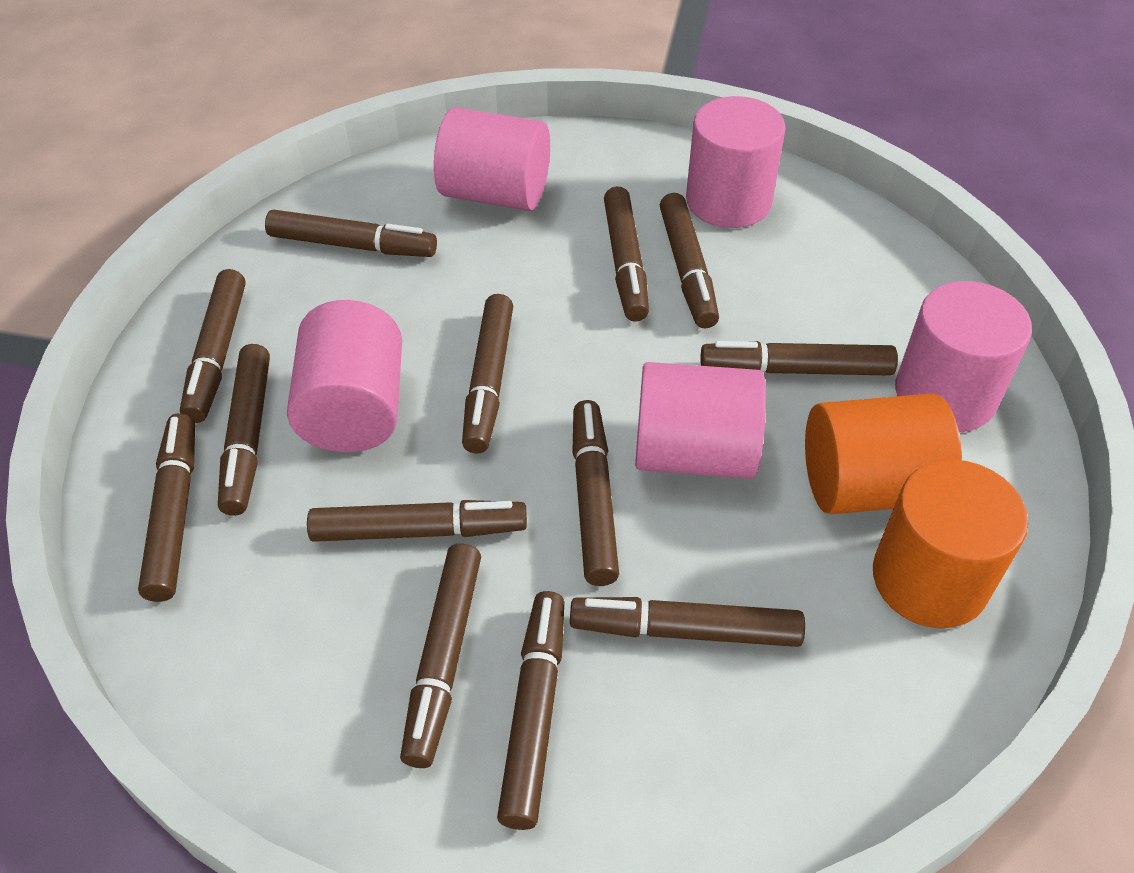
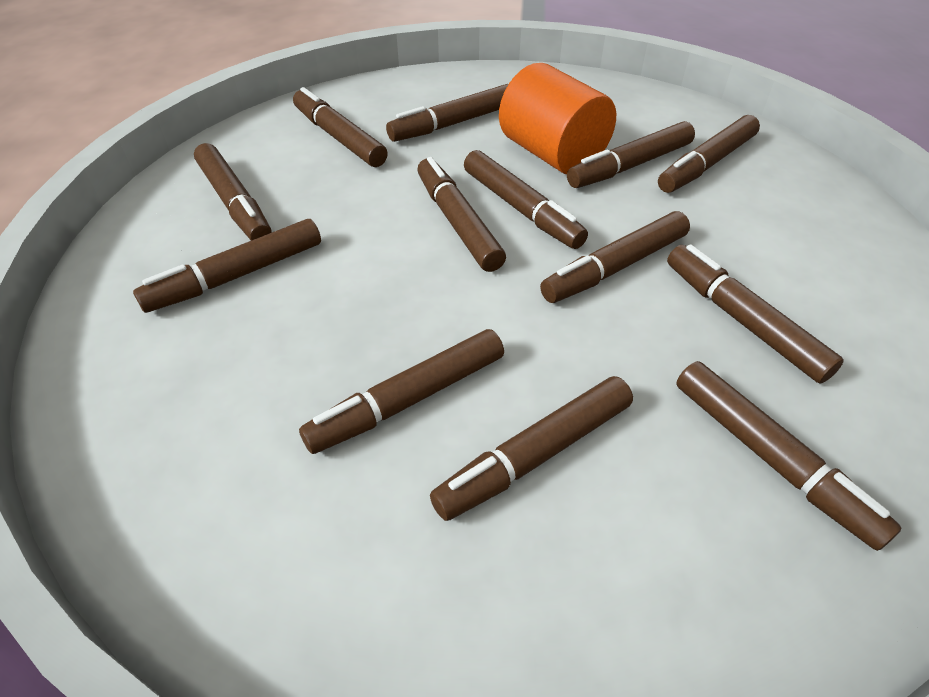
orange cylinder: [805,393,962,514] [873,459,1028,628] = 2 -> [499,63,616,174] = 1
pink cylinder: [287,300,402,452] [434,107,550,211] [635,362,766,479] [686,96,786,228] [895,281,1032,432] = 5 -> none = 0

